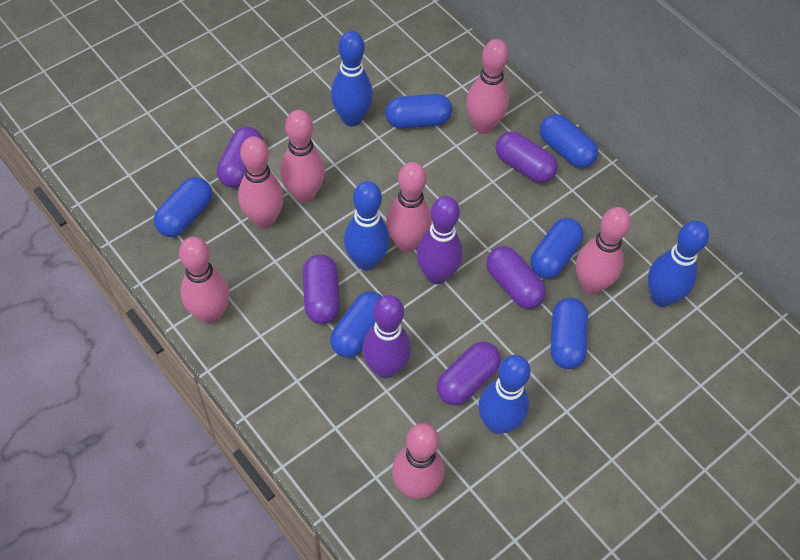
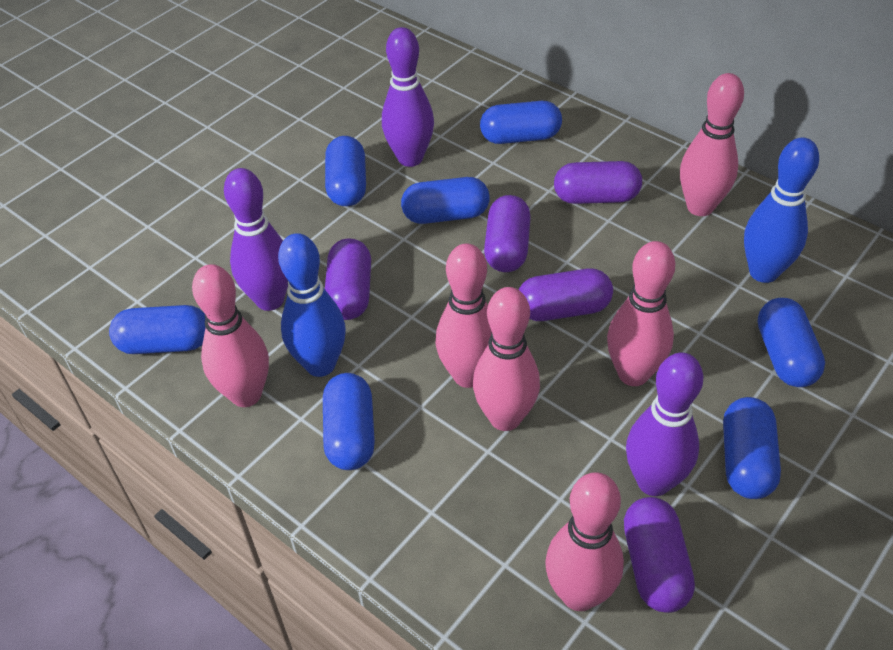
blue bowling pin: [331,31,373,127] [344,181,390,271] [478,355,531,434] [648,221,709,307] = 4 -> [278,233,346,377] [744,138,819,283] = 2
blue capsule: [154,177,212,237] [330,292,382,358] [385,94,452,129] [531,218,584,279] [540,114,598,168] [551,298,588,369] = 6 -> [109,305,206,354] [323,373,375,470] [325,136,366,206] [401,177,490,224] [480,101,562,144] [723,397,781,499] [758,298,825,387] = 7
pink bowling pin: [179,237,229,324] [238,136,284,228] [280,110,325,203] [386,162,432,252] [392,423,444,499] [466,39,509,134] [576,207,631,294] = 7 -> [192,264,269,407] [435,244,492,388] [473,287,540,431] [545,472,624,611] [607,241,675,386] [680,73,744,216] = 6
purple bowling pin: [362,295,411,378] [417,196,463,284] = 2 -> [224,168,288,311] [382,27,434,167] [626,352,703,496] = 3

